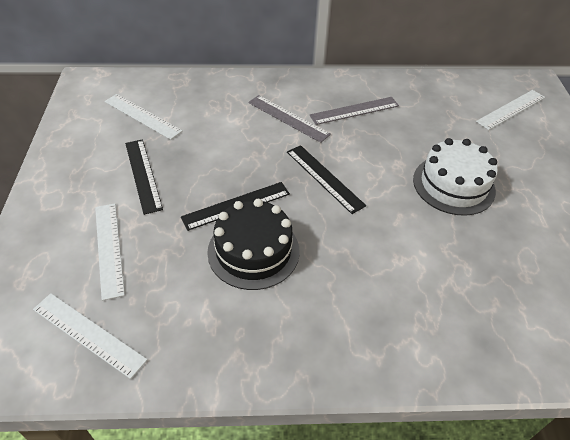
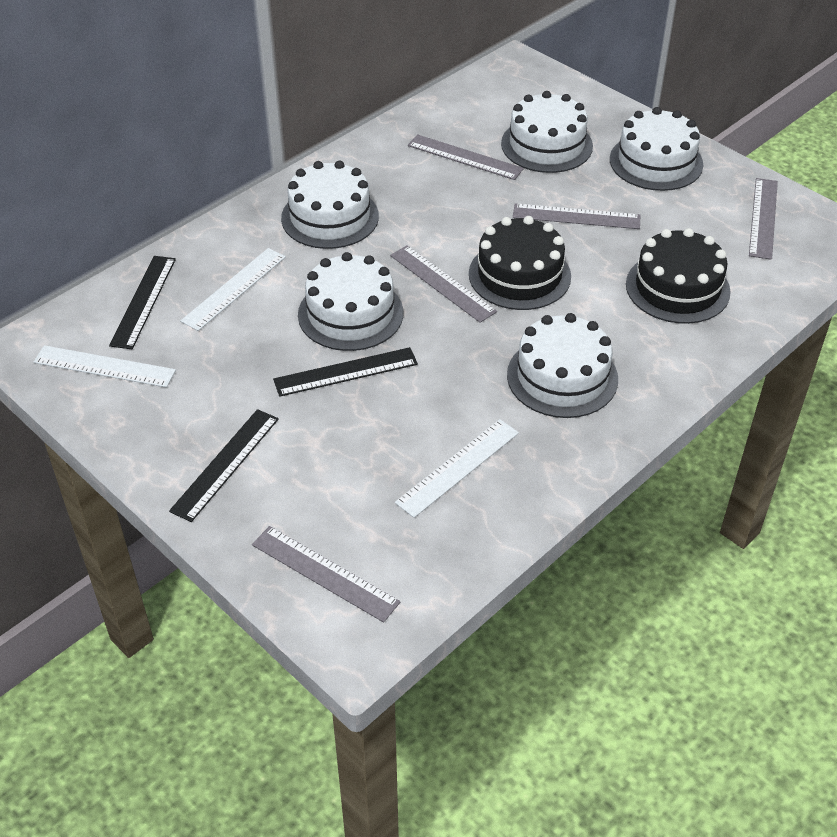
black cake: [207,199,300,290] = 1 -> [469,216,571,310] [626,228,731,324] = 2
grey ruler: [248,95,331,143] [310,97,399,125] = 2 -> [252,526,400,622] [390,245,497,323] [408,134,524,180] [513,203,640,229] [749,178,778,260] = 5
white cake: [413,138,498,216] = 1 -> [281,161,379,249] [298,252,403,351] [501,91,593,173] [507,313,618,418] [610,107,703,191] = 5
white ruler: [33,293,148,379] [95,204,125,301] [105,94,183,140] [476,90,545,130] = 4 -> [34,345,176,388] [180,248,286,331] [395,419,519,518] = 3

